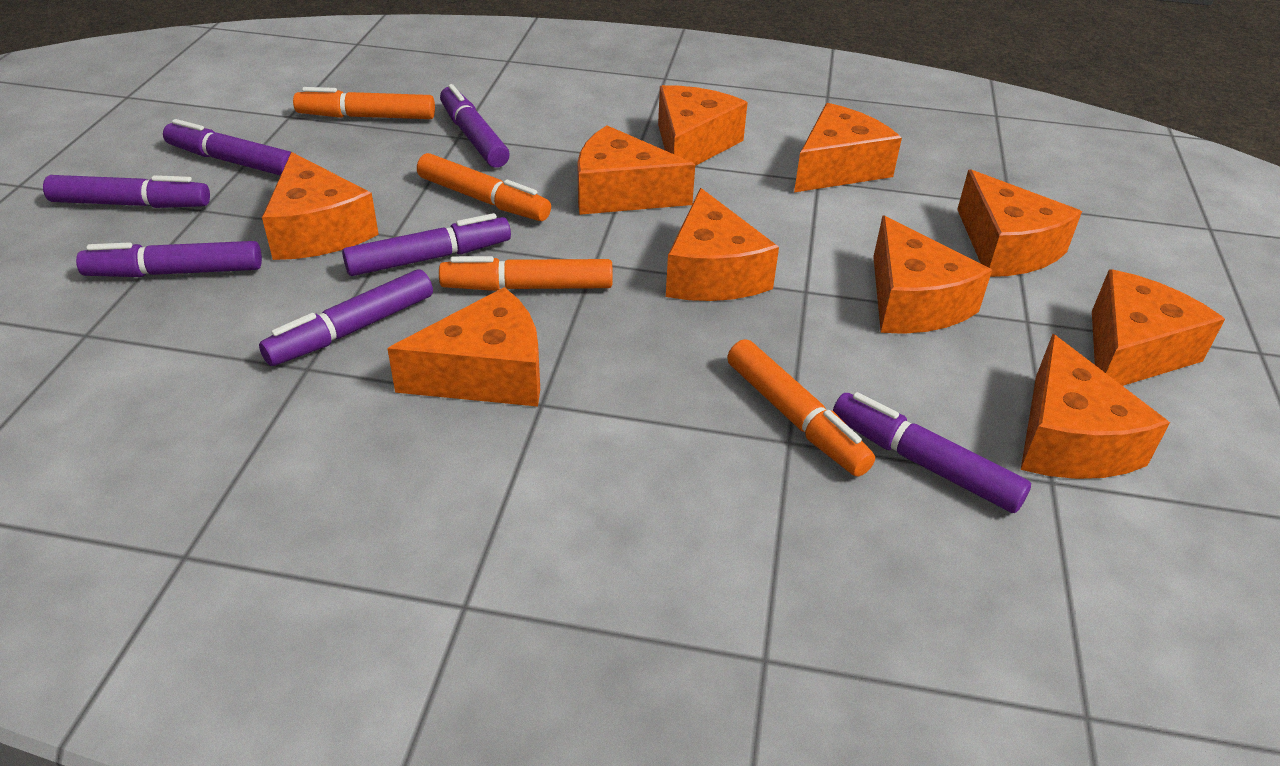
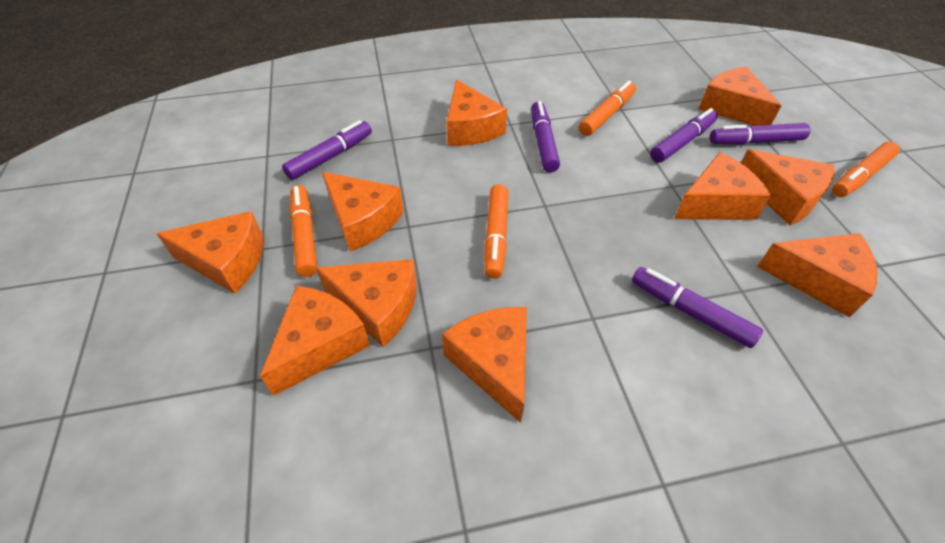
purple marker: [43,175,210,208] [76,241,262,277] [163,119,291,176] [259,269,433,366] [342,213,511,276] [440,84,510,168] [833,392,1031,513] = 7 -> [282,120,372,180] [531,101,560,172] [632,267,763,348] [650,108,718,163] [710,123,810,145] = 5

